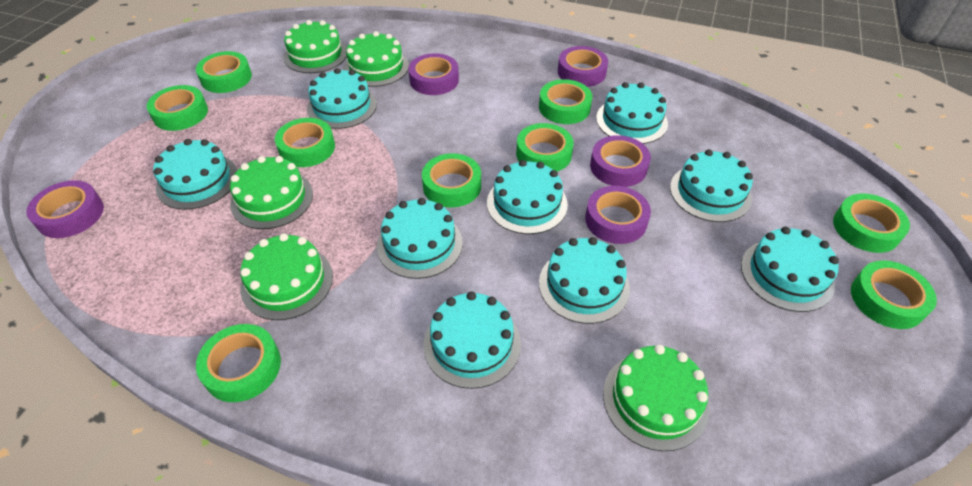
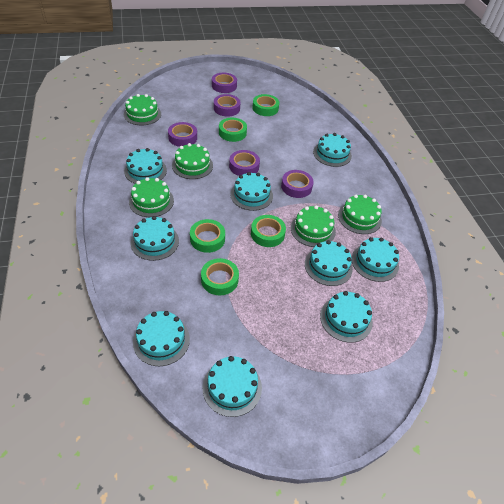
green tape: [147,85,208,131] [196,51,252,93] [196,324,281,402] [275,118,335,167] [422,153,481,207] [516,123,574,172] [539,79,593,124] [833,193,910,253] [851,260,937,329] = 9 -> [190,219,225,253] [201,258,239,295] [219,118,247,142] [251,215,286,247] [252,94,279,116] = 5

